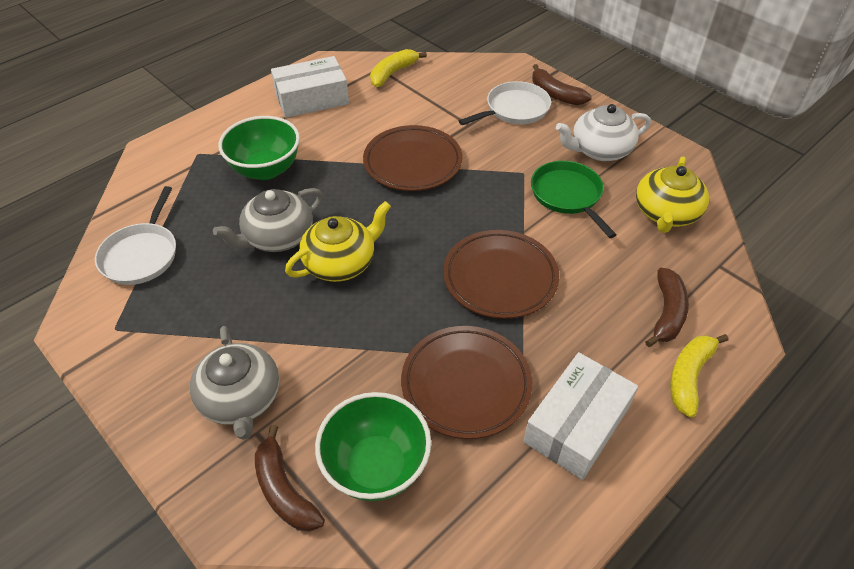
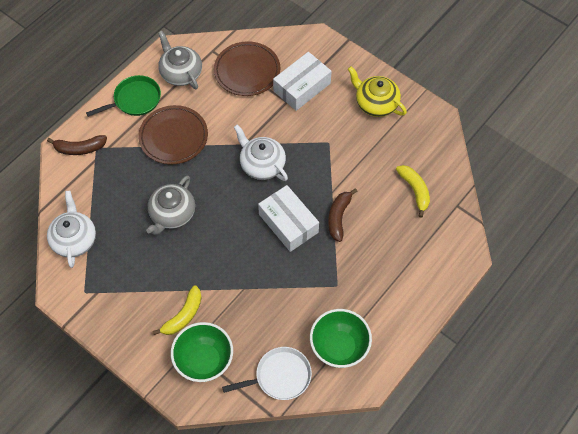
brown banana: [255,425,325,532] [532,64,592,105] [645,268,689,347] = 3 -> [47,135,107,155] [328,188,358,242] = 2
brown plate: [363,125,463,191] [401,326,532,439] [443,230,559,319] = 3 -> [138,105,208,165] [214,41,280,96] = 2
white pan: [95,186,176,285] [459,81,551,125] = 2 -> [222,347,312,400] = 1
white teapot: [556,104,651,161] = 1 -> [47,191,96,268] [234,124,288,181] = 2
yellow teapot: [285,201,391,282] [636,157,709,233] = 2 -> [348,66,407,117] = 1

